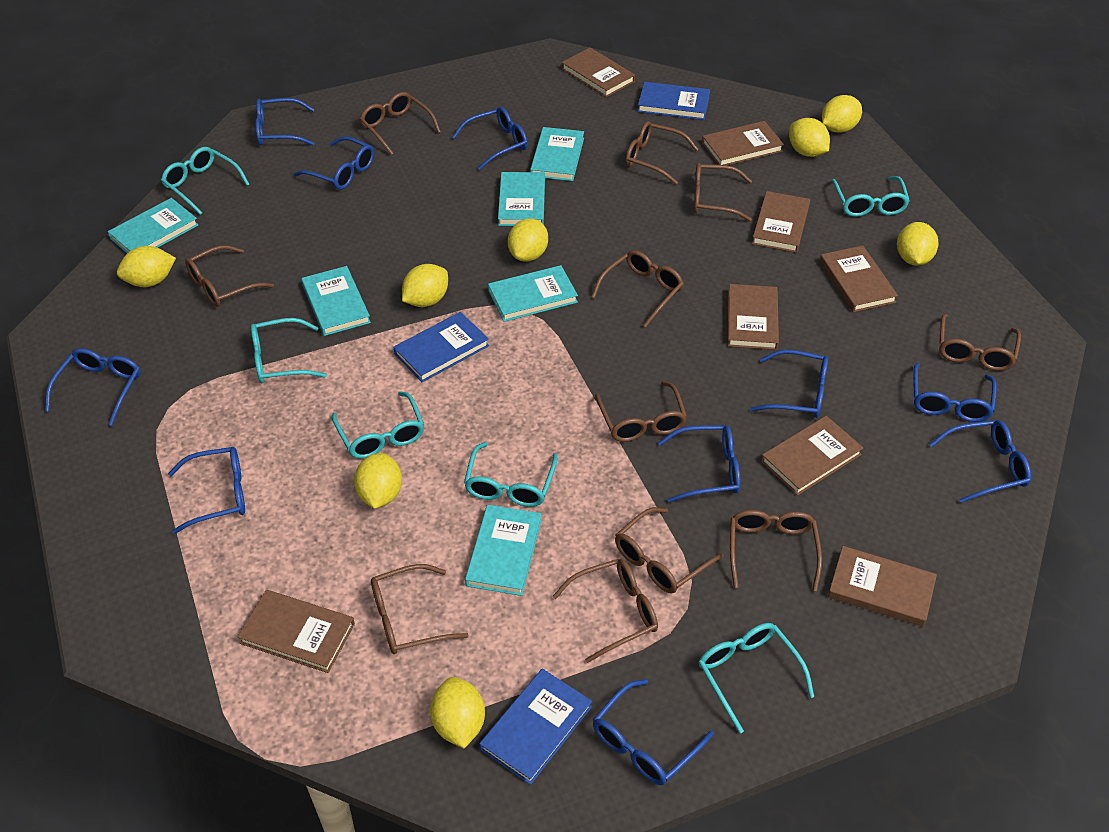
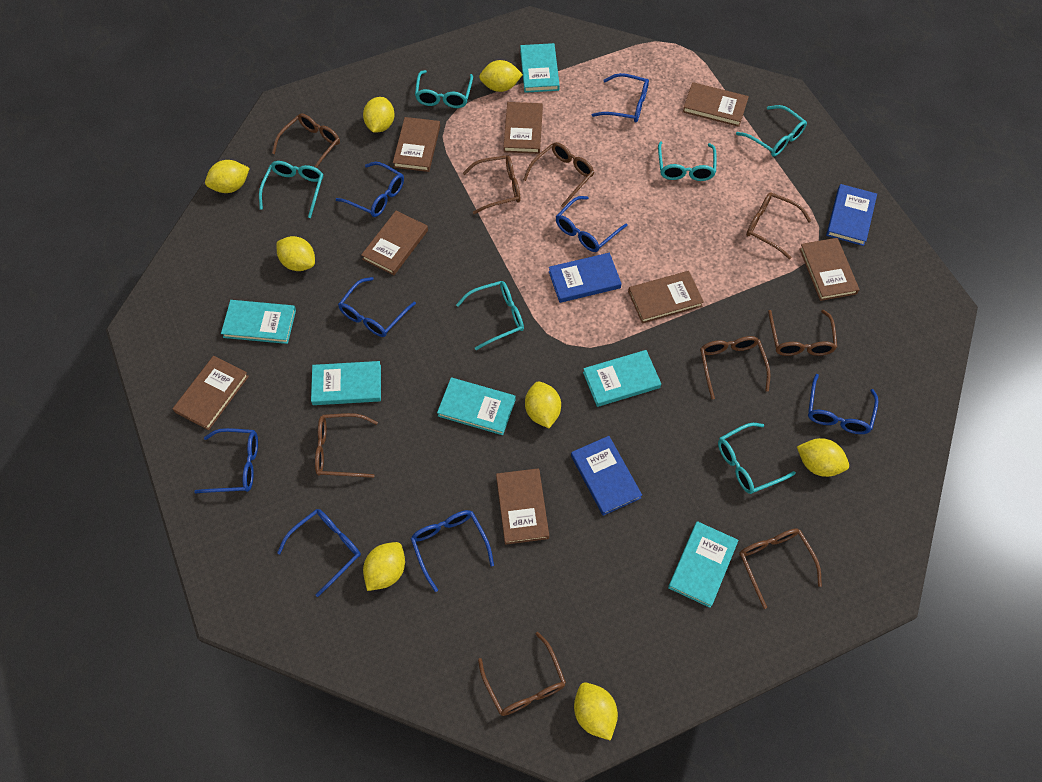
blue glasses: [45,348,141,426] [168,447,245,534] [255,98,315,146] [294,136,374,190] [452,107,528,170] [593,679,714,785] [658,425,741,503] [750,349,828,418] [913,363,997,422] [929,420,1031,503] = 10 -> [194,428,258,493] [277,509,361,597] [336,162,404,217] [338,277,416,337] [410,510,494,592] [556,196,628,252] [592,73,649,123] [808,374,878,434] = 8
brown glasses: [185,245,274,307] [360,92,441,155] [371,564,469,654] [553,559,658,663] [592,250,684,327] [595,381,687,442] [615,507,723,593] [625,121,699,184] [694,163,752,222] [730,510,822,591] [939,314,1021,371] = 11 -> [272,113,340,168] [315,413,378,478] [463,155,520,214] [478,632,566,716] [523,142,594,208] [700,336,770,399] [739,528,822,609] [746,192,811,259] [768,310,837,356] = 9

